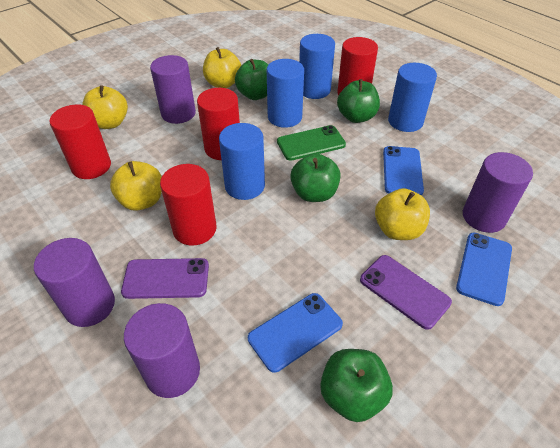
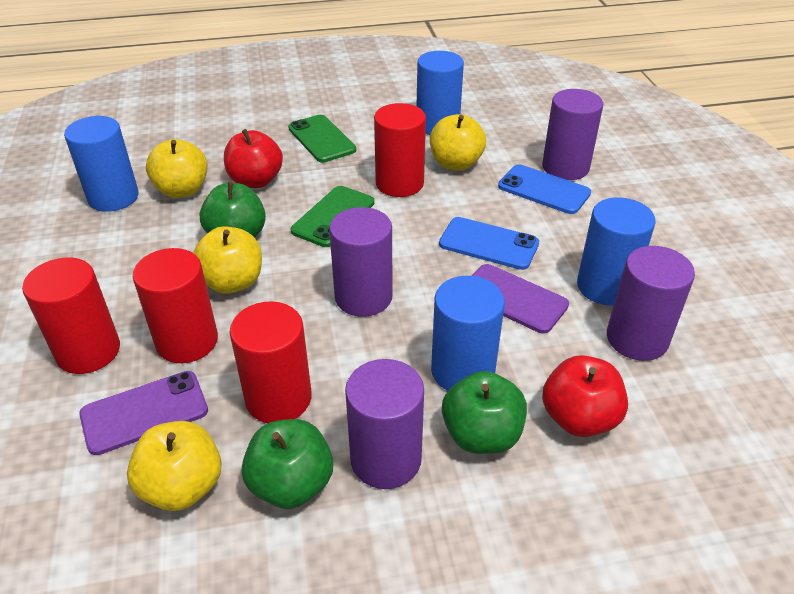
blue phone: [248,293,343,373] [383,146,424,196] [456,233,512,306] = 3 -> [439,217,539,270] [498,164,591,214] = 2
green apple: [235,59,268,100] [290,154,341,202] [320,349,393,422] [337,79,380,123] = 4 -> [200,182,266,238] [242,419,333,509] [442,371,527,454] = 3
green phone: [277,125,346,161] = 1 -> [288,115,356,162] [291,186,374,247] = 2
red apple: none = 0 -> [224,129,283,188] [542,355,628,437] = 2

